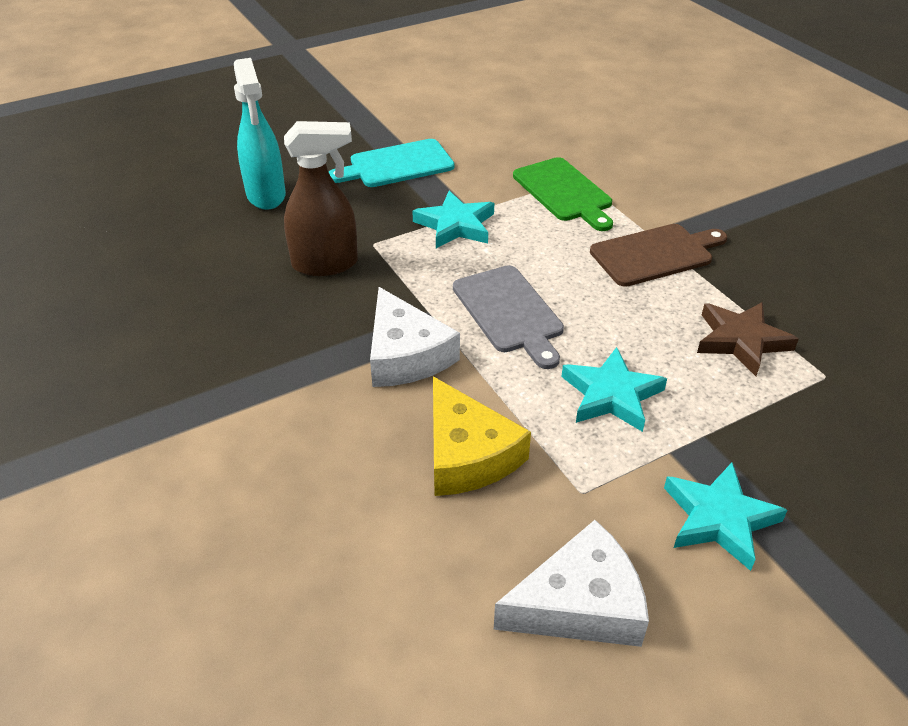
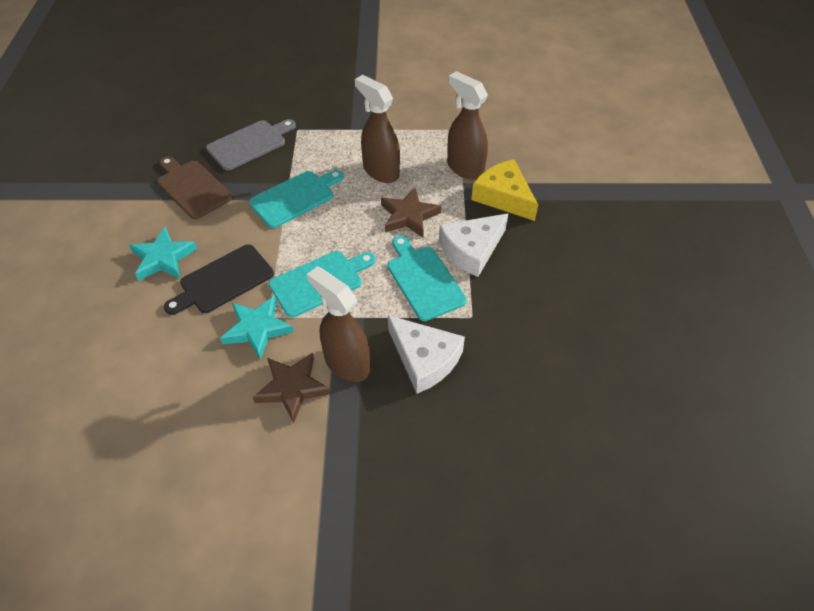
black cutting board: none = 0 -> [164,244,274,315] = 1
brown spray bottle: [284,121,358,276] = 1 -> [307,266,370,382] [355,75,400,183] [447,71,488,180] = 3
brown star: [697,302,799,376] = 1 -> [253,353,331,423] [381,187,441,237] = 2
green cutting board: [513,157,613,231] = 1 -> none = 0
turquoise cutting board: [329,139,454,187] = 1 -> [249,170,344,228] [269,251,376,318] [387,236,467,321] = 3
turquoise spray bottle: [234,58,286,210] = 1 -> none = 0
turquoise star: [412,191,494,248] [562,347,667,432] [664,463,787,571] = 3 -> [129,226,197,281] [220,296,294,360] = 2

